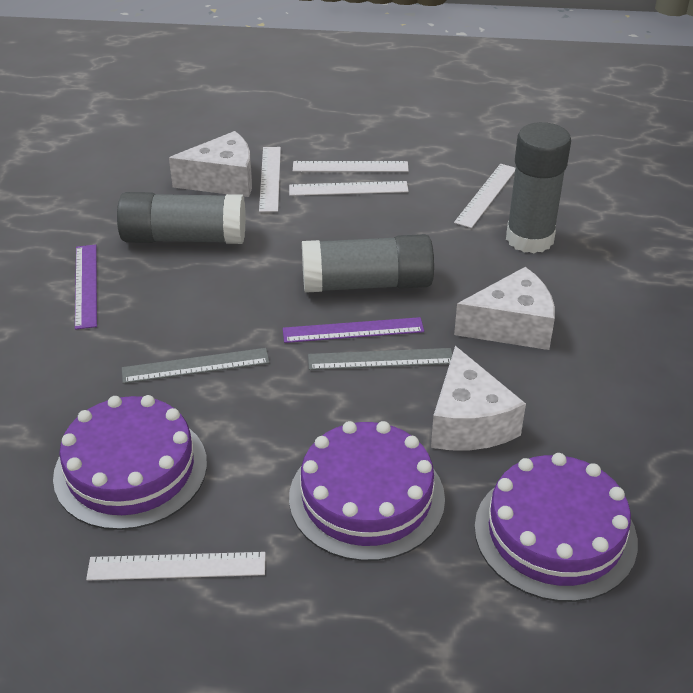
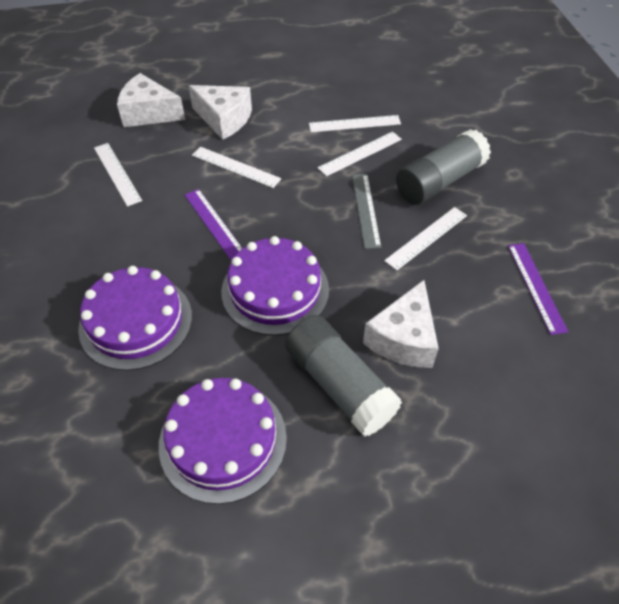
grey glue stick: [117,192,246,244] [302,234,434,293] [506,122,571,253] = 3 -> [285,315,402,437] [396,129,491,205] = 2
grey ruler: [122,348,270,384] [308,348,452,370] = 2 -> [352,174,381,249] = 1

